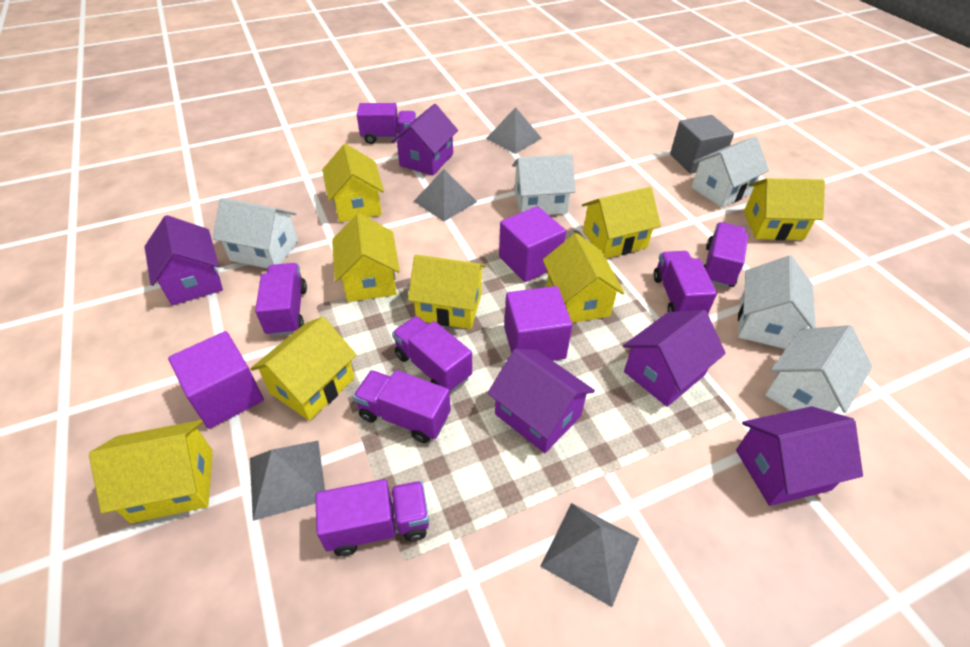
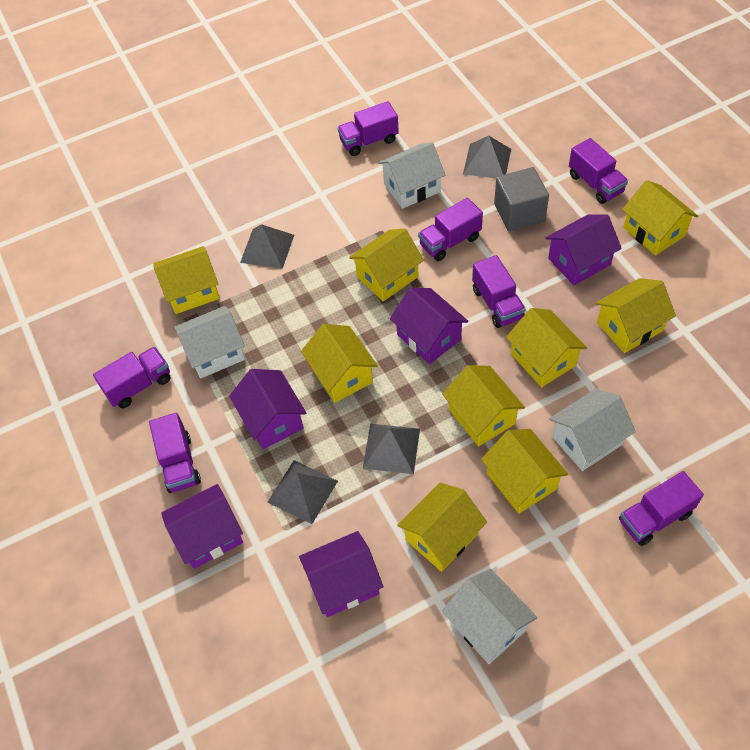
purple cube: [168,331,264,429] [499,206,566,282] [504,286,573,361] = 3 -> none = 0
white house: [213,198,298,268] [512,154,576,215] [691,137,769,208] [738,255,816,349] [765,325,872,413] = 5 -> [174,306,245,379] [378,142,445,209] [442,569,537,664] [549,389,636,471] = 4
yellow house: [89,420,213,523] [250,317,357,421] [322,144,384,222] [332,213,400,302] [408,254,486,329] [543,233,625,323] [582,187,661,259] [744,178,825,240] = 8 -> [154,246,220,314] [301,324,378,403] [349,229,424,301] [397,483,487,572] [442,365,525,446] [481,429,568,514] [506,308,587,387] [595,278,676,353] [622,180,698,256] = 9

